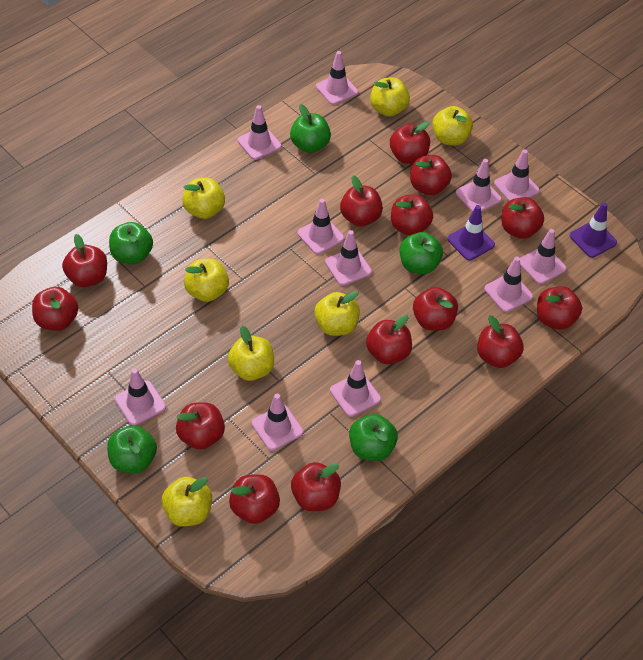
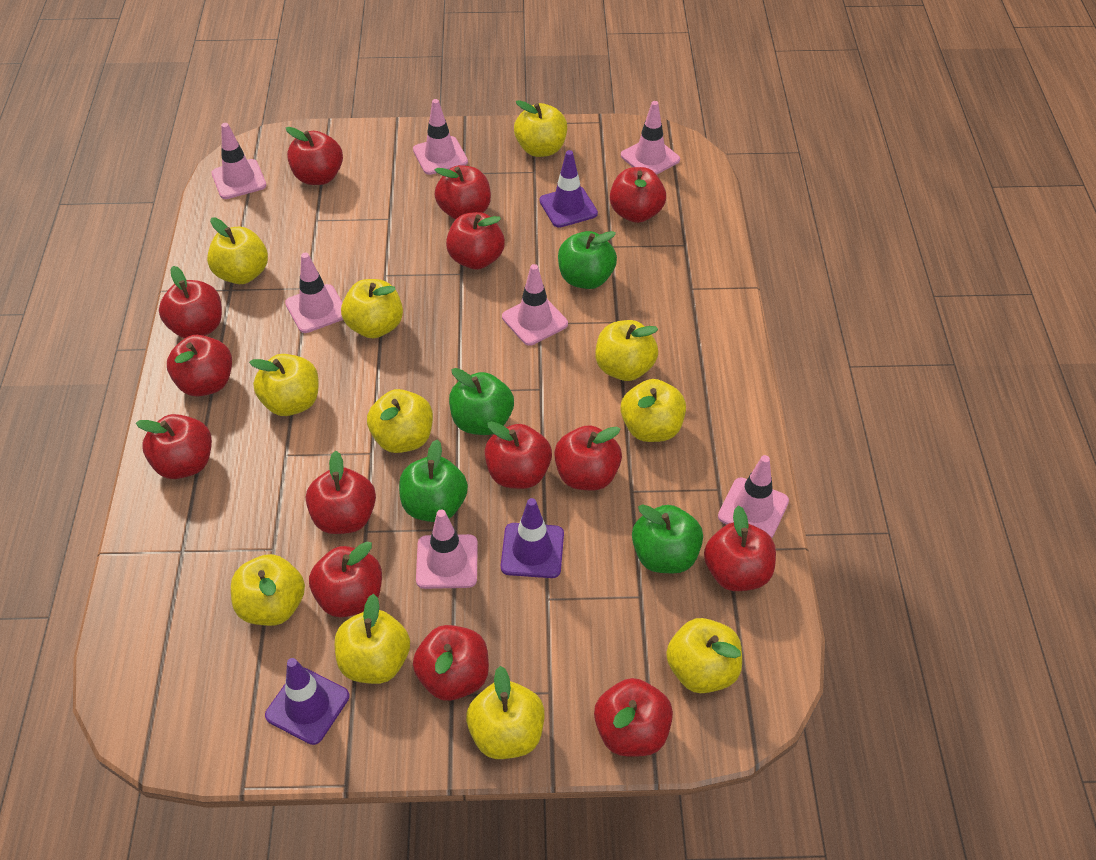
green apple: [107,425,157,473] [109,222,153,264] [290,104,331,153] [349,414,398,461] [400,232,443,274] = 5 -> [399,440,468,522] [449,368,514,435] [558,231,617,289] [632,504,703,573] = 4
pink traffic cone: [115,368,166,425] [238,105,281,160] [251,394,303,451] [297,199,344,254] [316,51,358,105] [325,230,372,286] [330,360,381,417] [456,159,502,212] [484,257,533,312] [494,150,540,201] [520,229,567,284] = 11 -> [211,123,266,199] [285,253,343,333] [413,99,468,175] [416,510,478,589] [502,264,568,346] [621,101,680,175] [718,455,789,538] = 7
purple traffic cone: [448,205,495,261] [570,202,617,258] = 2 -> [265,658,350,745] [501,498,564,578] [539,150,598,228] = 3
yellow apple: [161,477,212,526] [182,178,225,219] [184,259,229,302] [228,326,274,381] [314,291,360,336] [370,78,410,116] [432,106,473,146] = 7 -> [207,217,268,284] [231,554,305,626] [249,354,319,416] [335,594,410,684] [341,279,403,338] [367,389,433,453] [466,666,545,759] [514,100,567,157] [595,320,658,381] [621,379,686,442] [666,618,742,693] = 11

